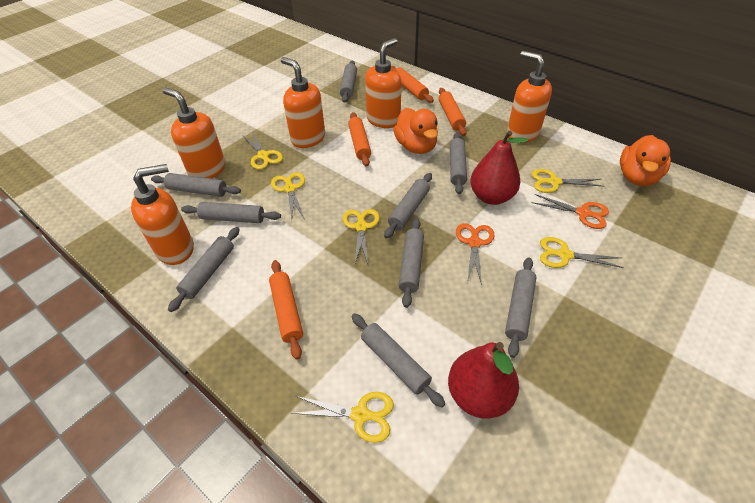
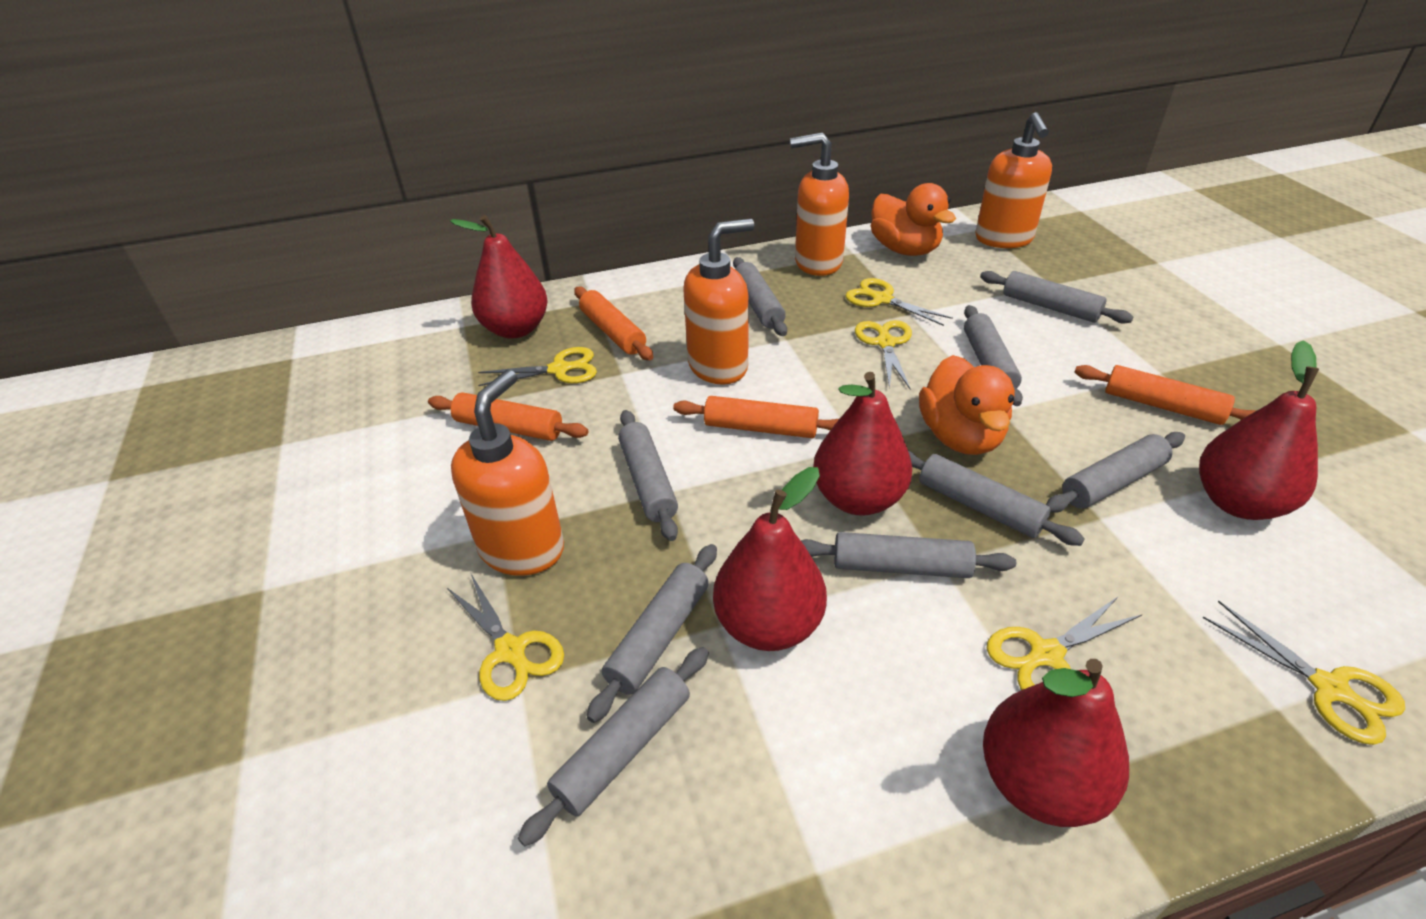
orange scissors: [456,223,495,285] [532,194,609,229] = 2 -> none = 0
orange soap dispenser: [131,164,194,265] [163,88,225,179] [281,57,325,148] [365,38,401,128] [507,51,552,143] = 5 -> [451,370,564,576] [683,219,754,385] [790,133,849,276] [975,112,1052,248] = 4
red pear: [448,342,519,419] [470,131,528,205] = 2 -> [450,215,548,339] [713,467,827,651] [813,372,912,516] [983,659,1129,827] [1199,340,1319,520] = 5

